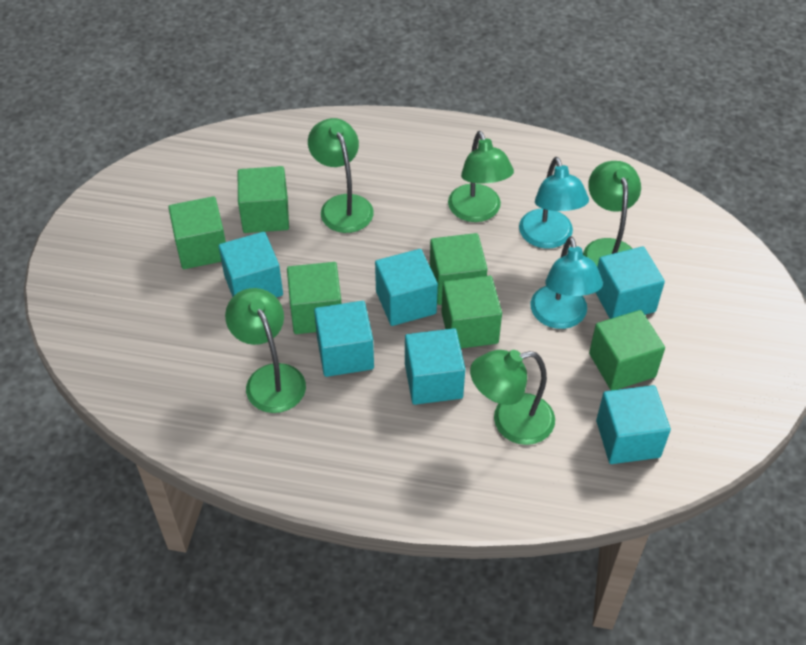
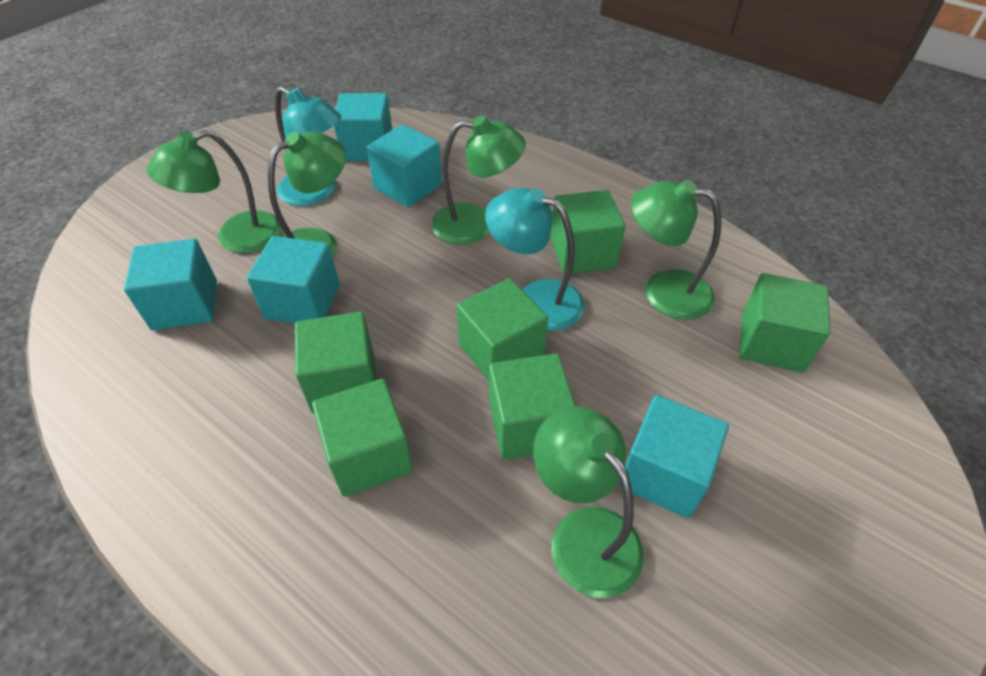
turquoise cube: [219,232,283,298] [314,301,374,377] [375,249,438,326] [405,328,465,405] [595,246,665,319] [596,385,671,464] = 6 -> [124,239,217,330] [247,236,340,323] [334,93,392,161] [367,124,442,207] [619,395,729,518] = 5

